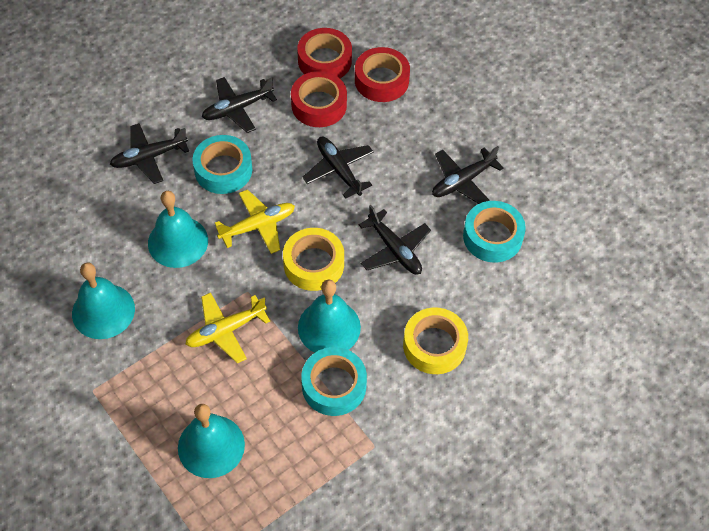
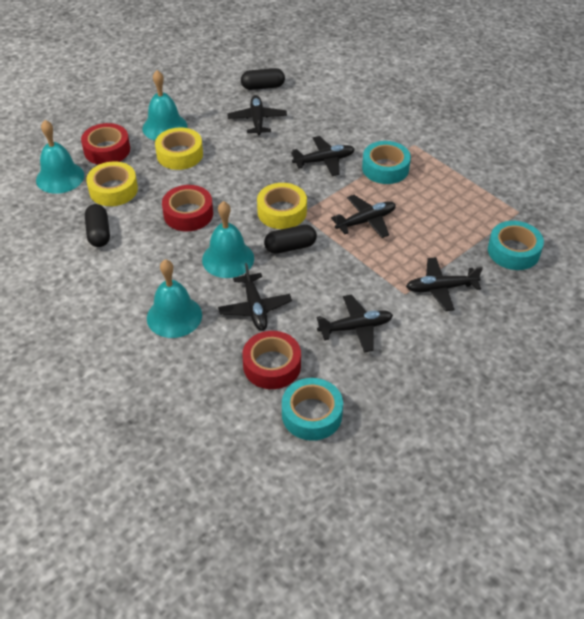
black capsule: none = 0 -> [85,204,110,247] [241,68,285,90] [264,225,317,254] = 3
black plane: [110,123,189,184] [202,77,277,133] [302,137,374,199] [359,205,431,275] [432,146,504,204] = 5 -> [218,263,292,331] [227,95,287,135] [291,136,355,176] [316,294,393,353] [331,195,396,238] [406,257,483,311] = 6
yellow plane: [185,292,270,363] [215,189,295,254] = 2 -> none = 0
yellow tape: [283,228,344,291] [403,308,468,374] = 2 -> [86,161,138,206] [155,127,203,170] [257,183,307,229] = 3

